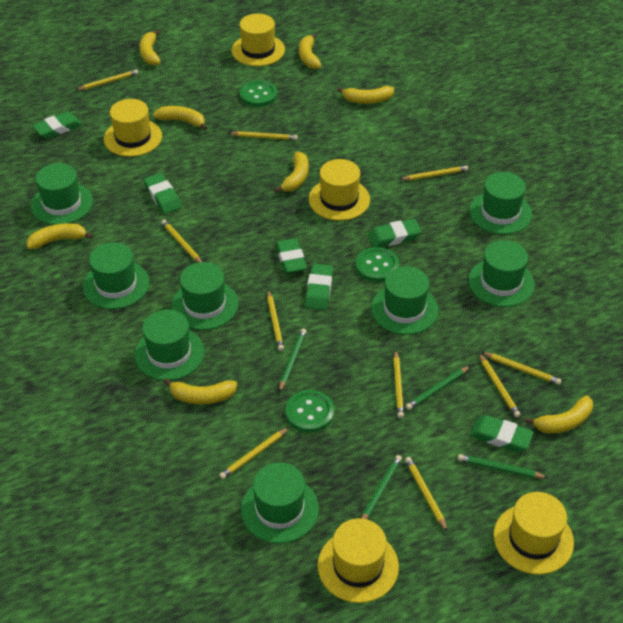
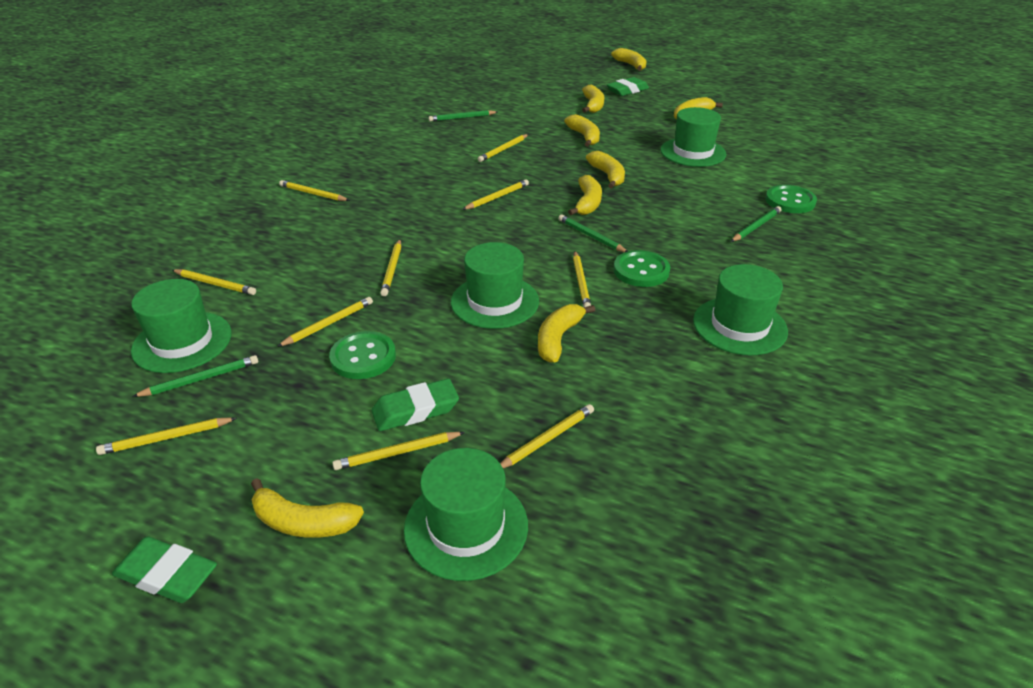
green eraser: [32,112,82,139] [144,173,181,214] [276,238,307,273] [305,264,333,310] [368,219,422,247] [470,415,534,452] = 6 -> [112,536,217,603] [372,379,459,431] [607,77,649,96] = 3
green hat: [31,163,93,225] [83,242,149,309] [134,309,204,380] [171,262,238,330] [241,462,319,543] [371,266,439,335] [468,240,535,307] [469,172,532,234] = 8 -> [131,279,232,373] [404,448,528,581] [451,242,539,329] [660,107,726,167] [693,264,788,355] = 5
yellow hat: [104,99,162,157] [231,14,285,66] [309,159,370,221] [318,518,399,603] [494,492,574,575] = 5 -> none = 0

